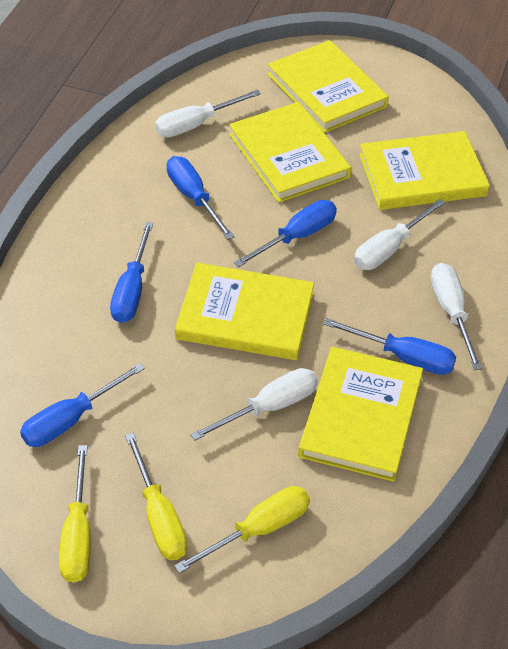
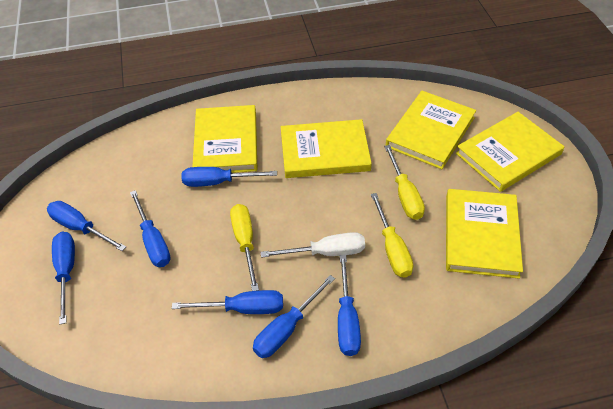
blue screwdriver: [20,363,145,447] [110,222,153,323] [167,156,235,240] [234,200,337,267] [324,318,456,375] = 5 -> [47,201,126,251] [52,232,75,325] [130,190,171,267] [172,290,283,314] [181,167,277,187] [253,275,335,358] [338,255,361,356] = 7
white screwdriver: [155,90,261,137] [190,368,318,441] [354,199,446,270] [431,263,483,370] = 4 -> [261,232,365,258] = 1

